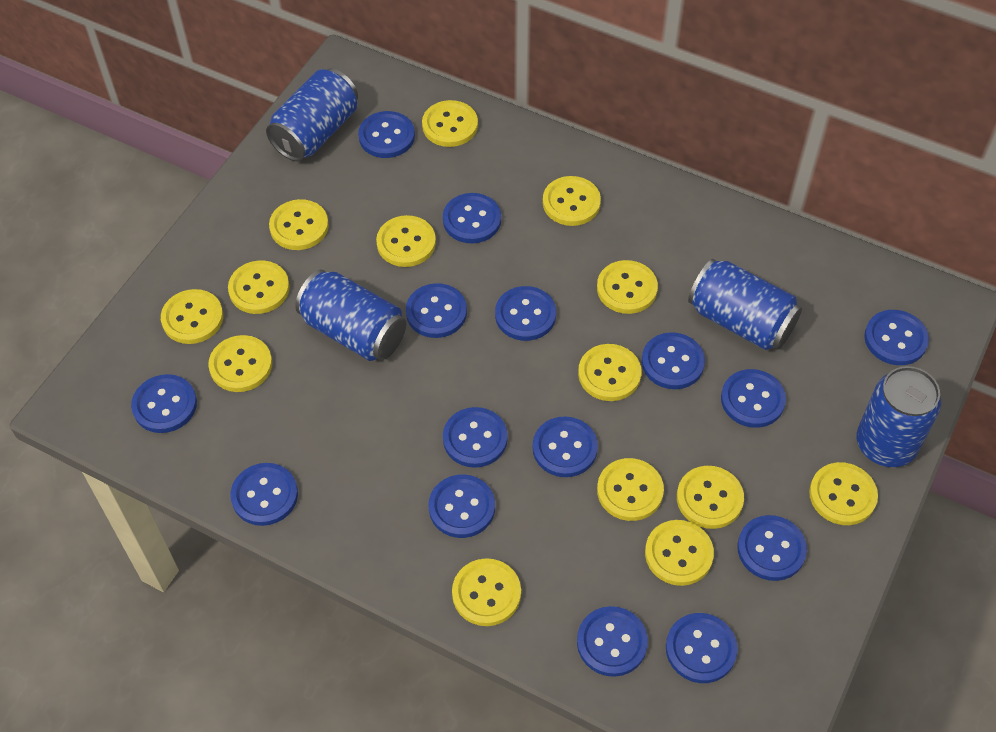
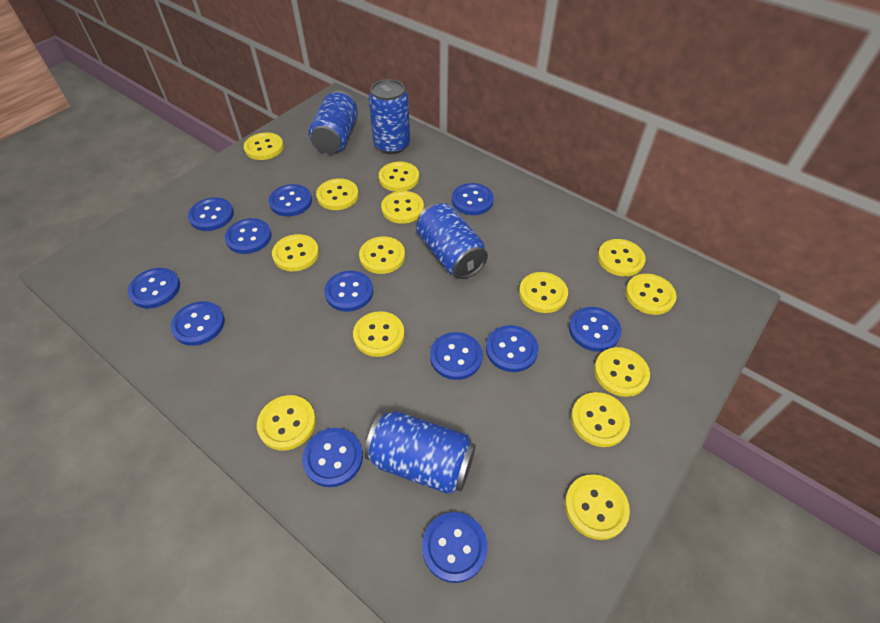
blue button: [131,374,197,433] [231,463,298,526] [358,111,415,158] [406,283,467,338] [428,475,495,538] [443,193,501,243] [443,407,508,468] [495,286,556,341] [533,417,598,477] [577,606,648,677] [642,332,705,389] [666,613,738,683] [721,369,786,428] [737,515,807,581] [864,310,929,365] = 15 -> [128,268,180,308] [171,301,225,346] [188,197,234,231] [225,218,271,254] [269,184,312,217] [302,428,363,487] [324,271,373,312] [422,512,487,583] [430,332,483,380] [452,183,494,215] [486,325,539,372] [569,307,621,352] = 12

